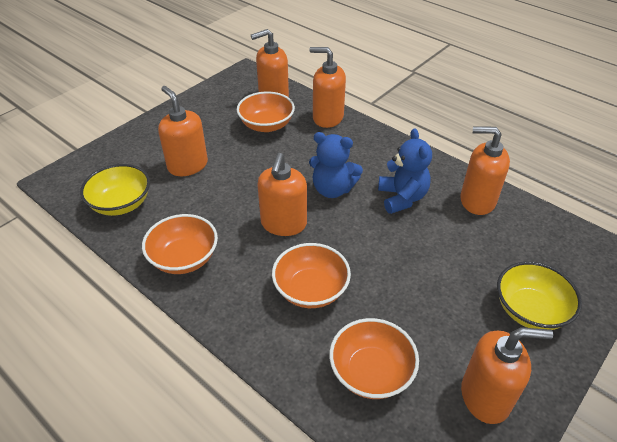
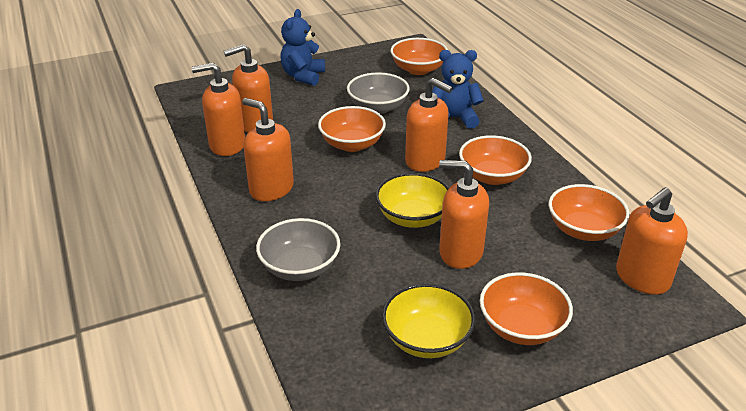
grey bowl: none = 0 -> [256,218,340,281] [347,72,410,114] = 2
orange bowl: [142,214,218,274] [237,92,295,132] [272,243,351,308] [329,318,419,399] = 4 -> [318,106,386,152] [391,38,448,75] [459,135,532,185] [480,272,573,345] [549,184,630,241] = 5

